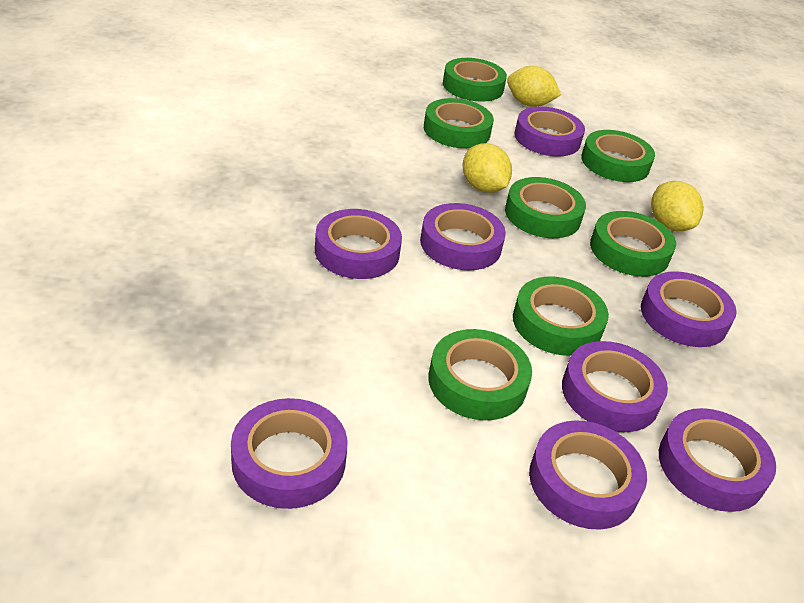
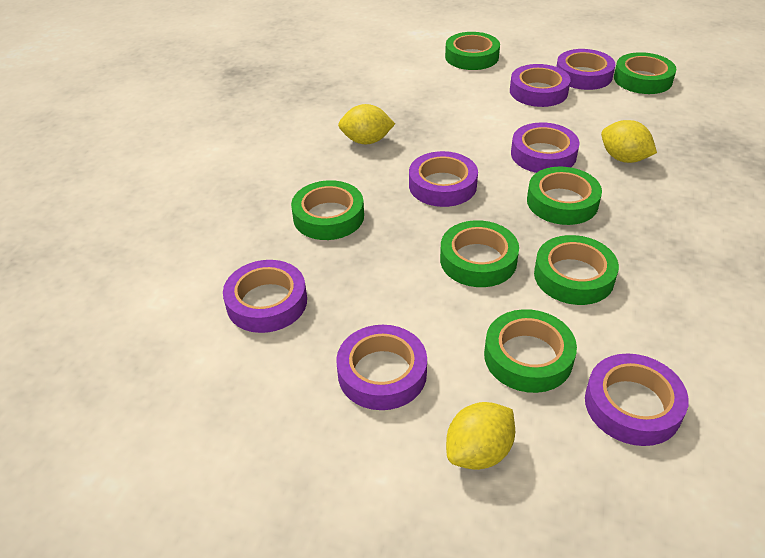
purple tape: [231,398,348,509] [315,209,402,279] [420,203,506,270] [514,107,585,157] [529,420,647,530] [562,341,668,432] [641,271,737,347] [659,408,776,512] = 8 -> [223,260,307,333] [336,325,427,410] [409,151,478,207] [510,64,571,107] [511,122,580,173] [556,49,615,90] [585,353,689,446] = 7

